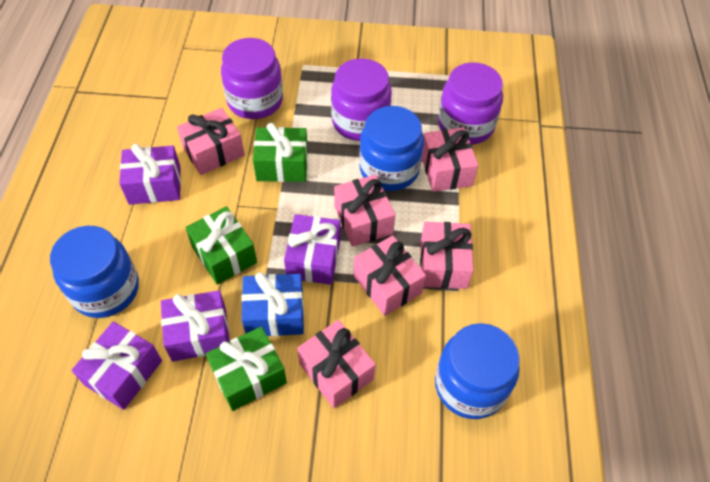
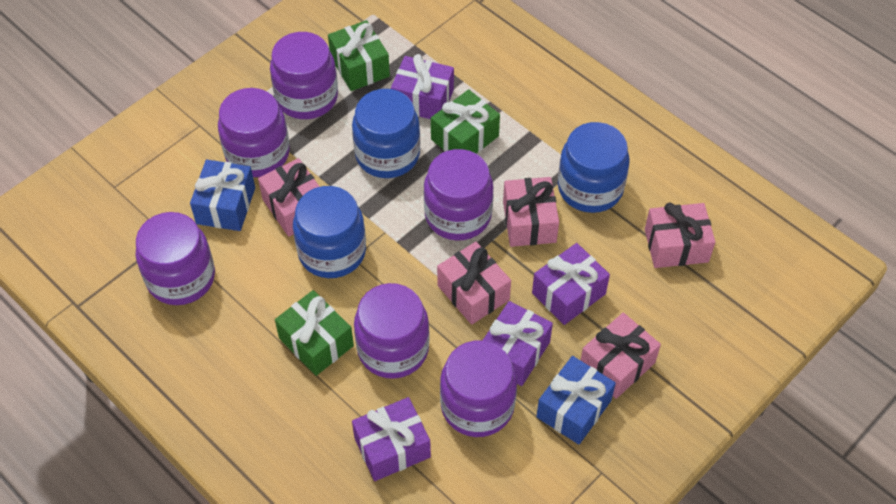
blue gift: [241,272,304,336] = 1 -> [190,160,255,231] [536,356,616,444] = 2
pink gift: [177,108,245,175] [297,320,376,408] [334,175,395,247] [354,235,426,316] [420,222,473,289] [422,127,478,192] = 6 -> [258,158,320,237] [437,242,511,325] [503,177,559,247] [581,312,661,399] [645,202,715,268] = 5
purple jar: [221,38,283,119] [331,58,392,141] [438,62,503,145] = 3 -> [136,212,215,305] [218,88,290,177] [270,32,338,119] [354,283,430,379] [424,149,494,241] [440,341,517,437] = 6

